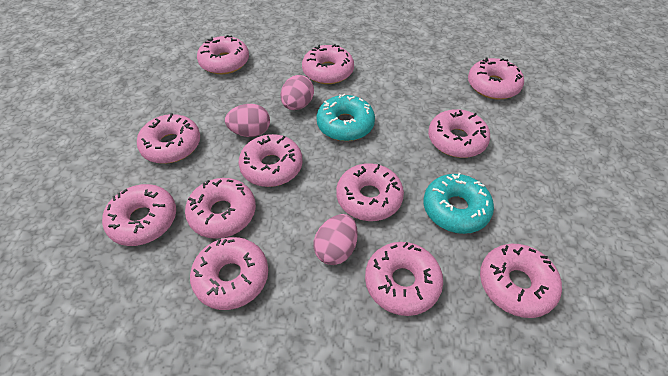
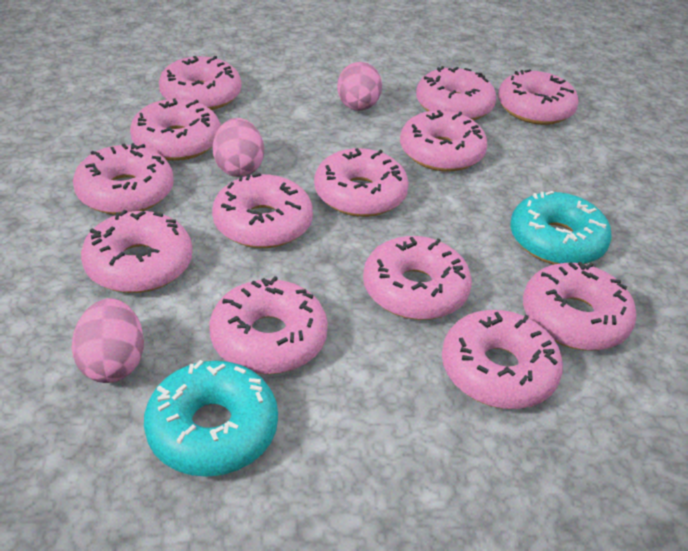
pink donut: [102,184,176,246] [137,113,200,164] [185,178,256,239] [190,237,268,310] [197,35,249,74] [238,134,303,187] [302,44,354,84] [336,163,404,221] [365,242,443,316] [428,109,490,158] [468,57,524,100] [480,244,562,318] = 12 -> [73,143,174,215] [81,210,193,293] [130,98,221,161] [159,56,241,110] [209,276,328,374] [212,173,313,248] [314,148,409,217] [363,236,472,320] [400,110,487,172] [416,66,496,120] [442,310,563,409] [498,69,579,125] [523,262,637,351] = 13

